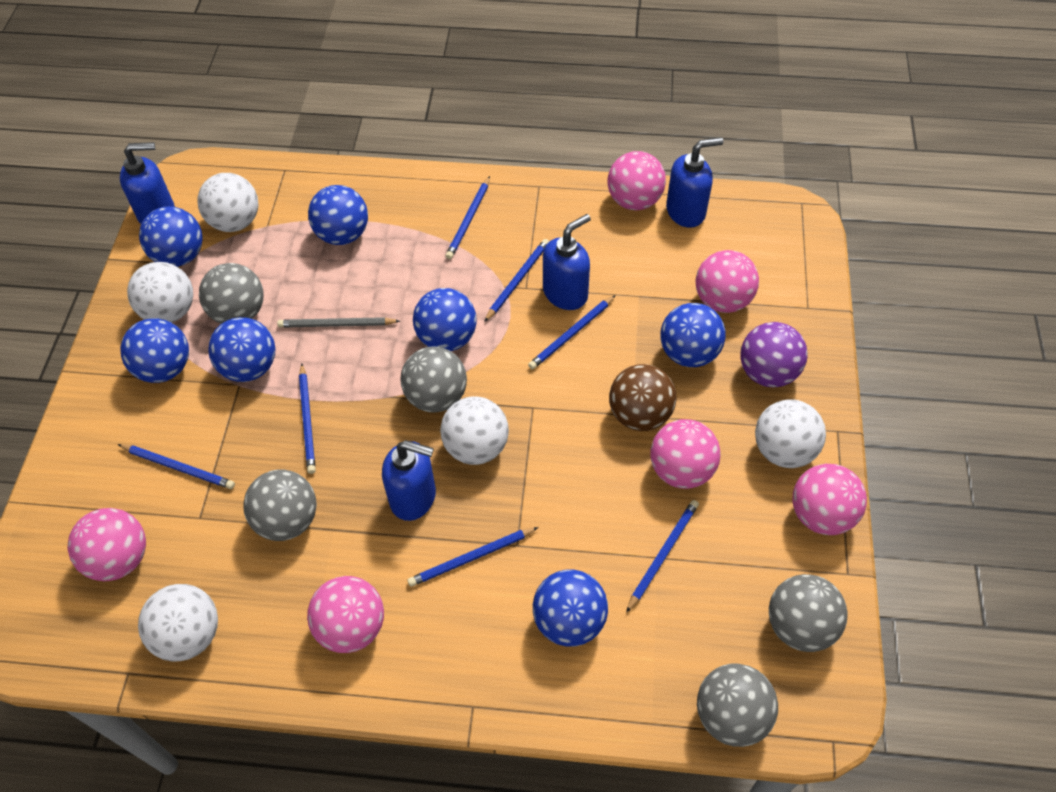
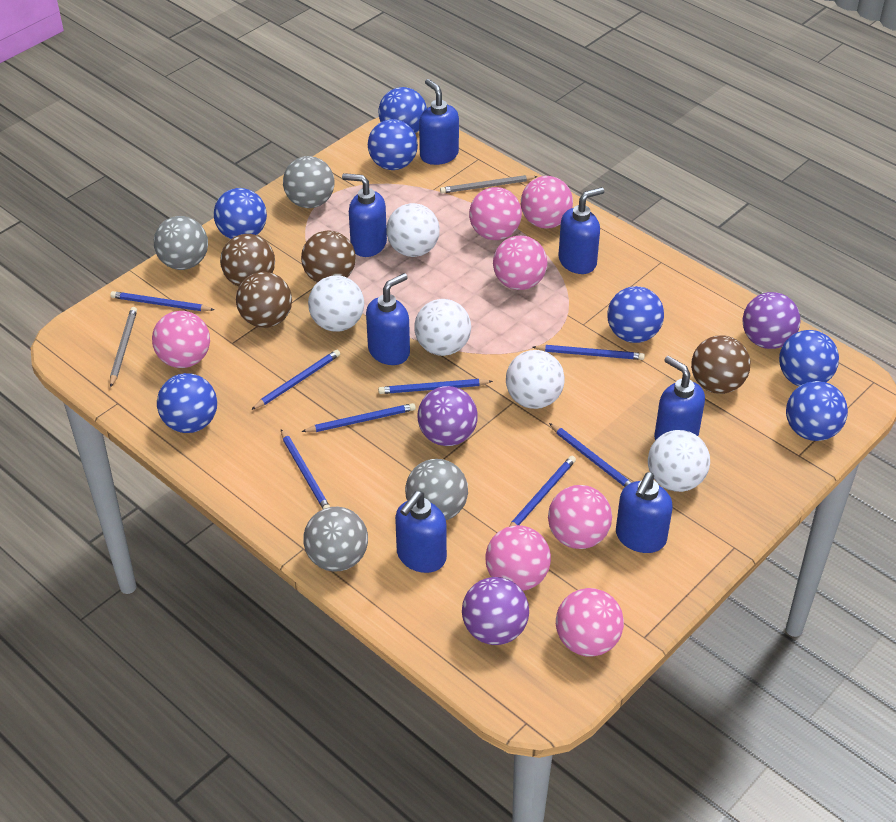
blue pencil: [118,444,235,489] [299,364,316,474] [407,527,538,587] [446,176,490,259] [484,239,549,322] [528,295,615,369] [626,500,699,613] = 7 -> [110,291,214,311] [251,350,340,410] [281,429,330,509] [301,403,416,432] [378,379,493,394] [509,456,576,527] [533,345,645,360] [549,423,632,487] = 8
blue soap dispenser: [120,142,175,224] [382,440,436,521] [543,214,591,310] [666,137,723,228] = 4 -> [342,173,387,257] [366,273,410,365] [395,491,447,573] [419,79,459,165] [558,187,604,274] [616,472,673,553] [654,356,705,440] = 7
brown ball: [609,364,676,431] = 1 -> [220,234,275,287] [236,272,292,328] [301,230,356,283] [691,335,750,394] = 4
grey ball: [199,263,264,324] [243,469,317,541] [400,347,467,413] [697,664,778,747] [769,574,847,652] = 5 -> [154,216,208,270] [283,156,335,208] [303,507,368,572] [405,459,468,520] = 4
grey pencil: [277,317,400,328] = 1 -> [110,307,137,388] [440,175,538,194] = 2
pink ball: [68,508,146,581] [307,576,384,653] [608,151,666,210] [650,419,721,489] [696,250,759,313] [792,464,867,535] = 6 -> [152,311,210,368] [469,187,522,240] [485,525,551,591] [493,235,547,290] [521,176,573,229] [548,485,612,549] [556,588,624,657] = 7
purple ball: [740,322,808,387] = 1 -> [418,386,477,446] [462,577,529,645] [742,292,800,349] = 3

